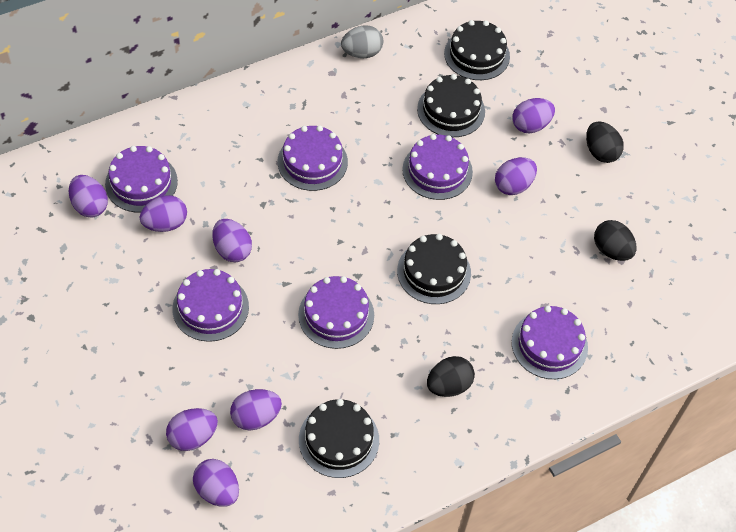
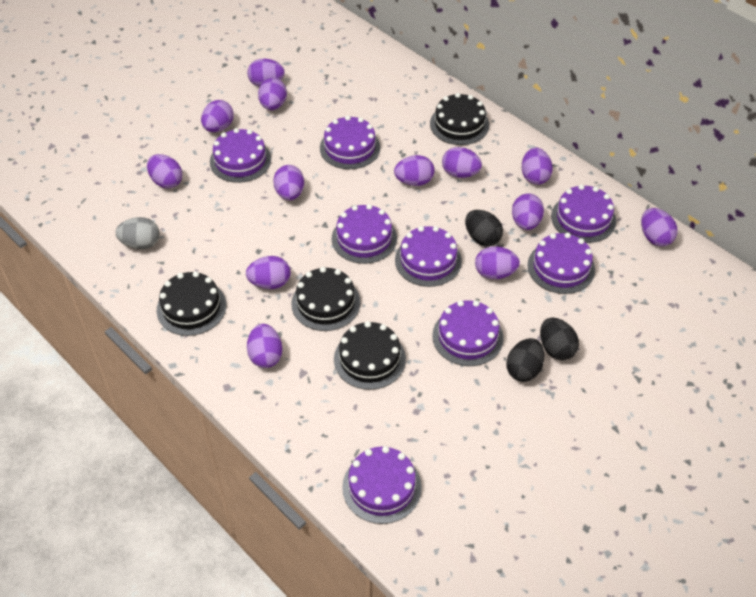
purple cake: [105,146,178,212] [172,269,249,342] [277,125,348,191] [298,276,374,349] [402,134,473,200] [512,306,588,379] = 6 -> [210,128,271,183] [320,116,380,169] [332,204,397,264] [342,446,422,524] [395,226,462,287] [432,300,504,366] [527,233,595,294] [551,185,616,243] = 8
purple egg: [69,175,108,217] [140,195,187,232] [166,408,218,451] [193,459,239,507] [212,219,252,262] [230,389,282,430] [495,157,537,195] [512,98,555,133] = 8 -> [147,154,182,189] [201,100,234,132] [246,256,291,289] [247,58,285,87] [247,324,283,368] [258,78,287,110] [273,165,304,200] [394,155,435,186] [442,147,482,178] [475,246,520,279] [512,193,544,230] [522,147,553,185] [641,208,678,246] = 13

